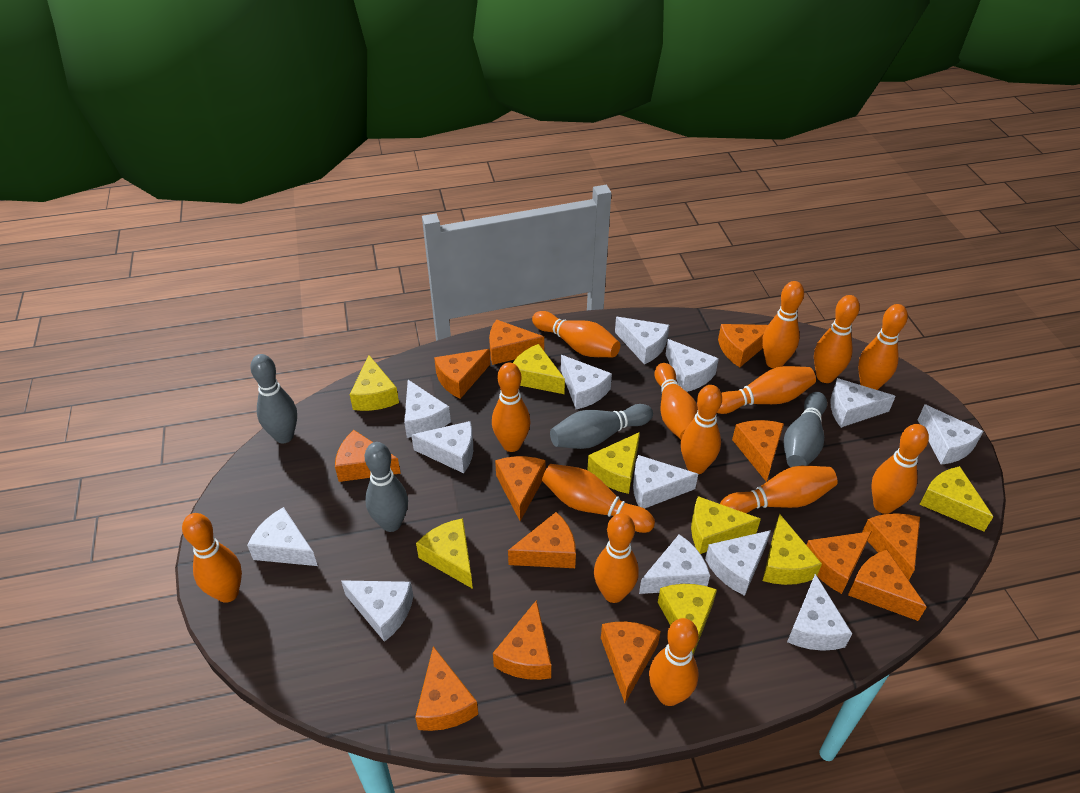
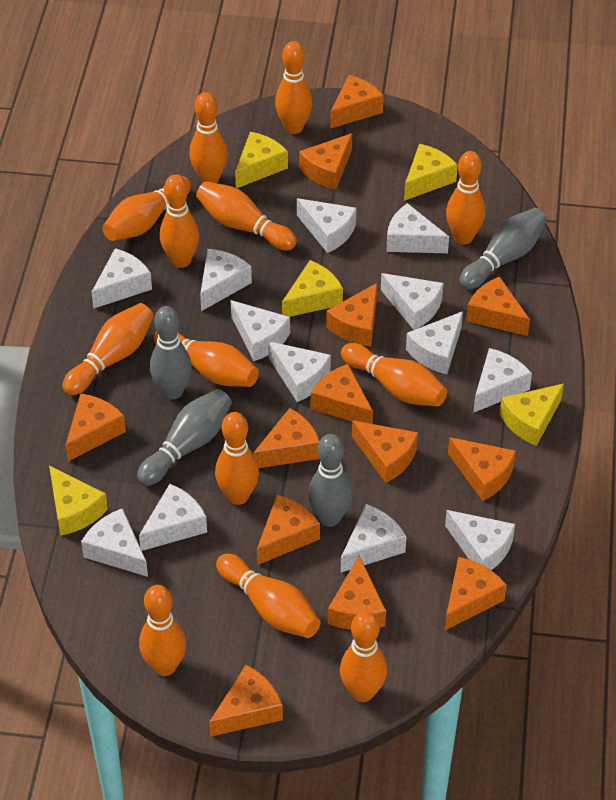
orange bowling pin: [182,513,242,603] [492,363,530,452] [532,311,620,357] [542,464,655,533] [594,513,639,603] [649,618,699,706] [654,363,698,439] [681,385,722,474] [717,366,816,414] [720,466,838,513] [762,281,804,369] [814,295,860,383] [858,304,908,390] [871,424,929,514] = 14 -> [62,303,154,395] [102,176,191,241] [139,585,186,676] [154,332,259,387] [160,174,199,268] [189,92,228,183] [196,181,297,251] [215,412,259,505] [216,554,320,638] [275,41,312,134] [340,611,387,702] [341,343,447,407] [446,151,485,244] = 13
yellow cheese: [350,355,399,411] [416,518,473,589] [513,344,565,394] [587,432,640,494] [658,584,717,654] [691,496,761,554] [763,514,822,585] [919,466,993,531] = 8 -> [49,466,108,536] [235,132,288,188] [282,260,343,317] [404,144,458,201] [500,384,564,446] = 5

